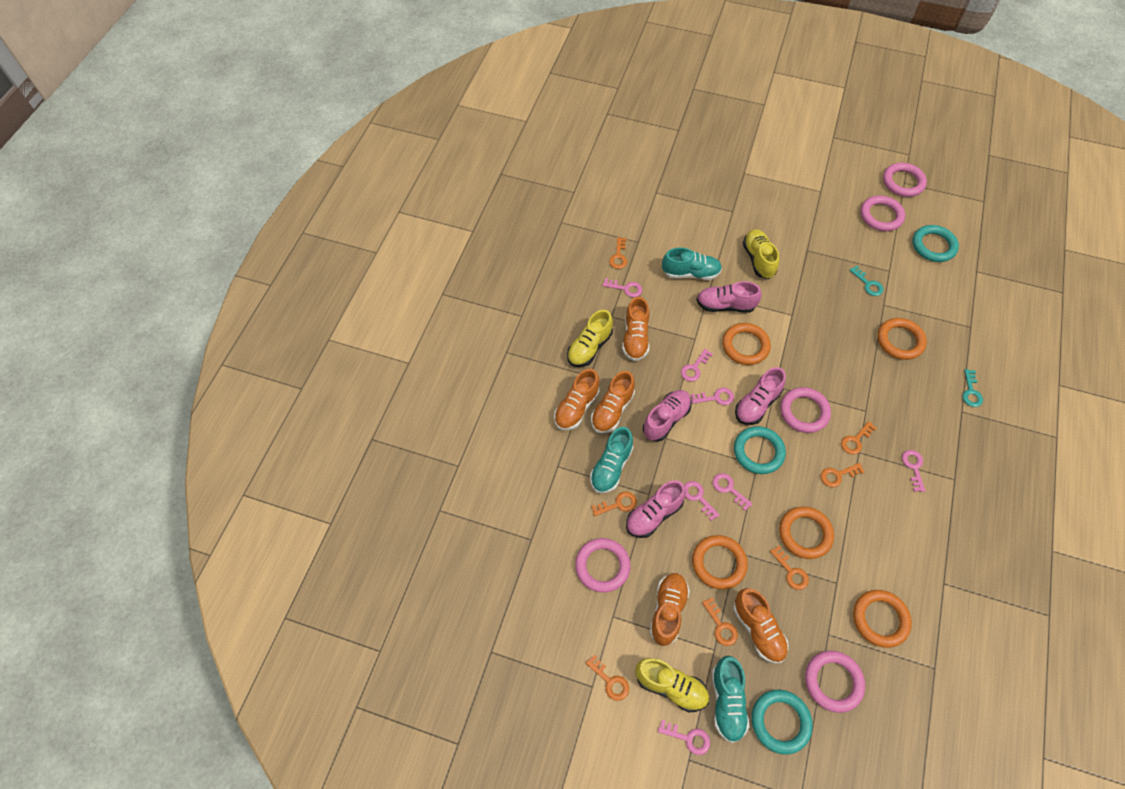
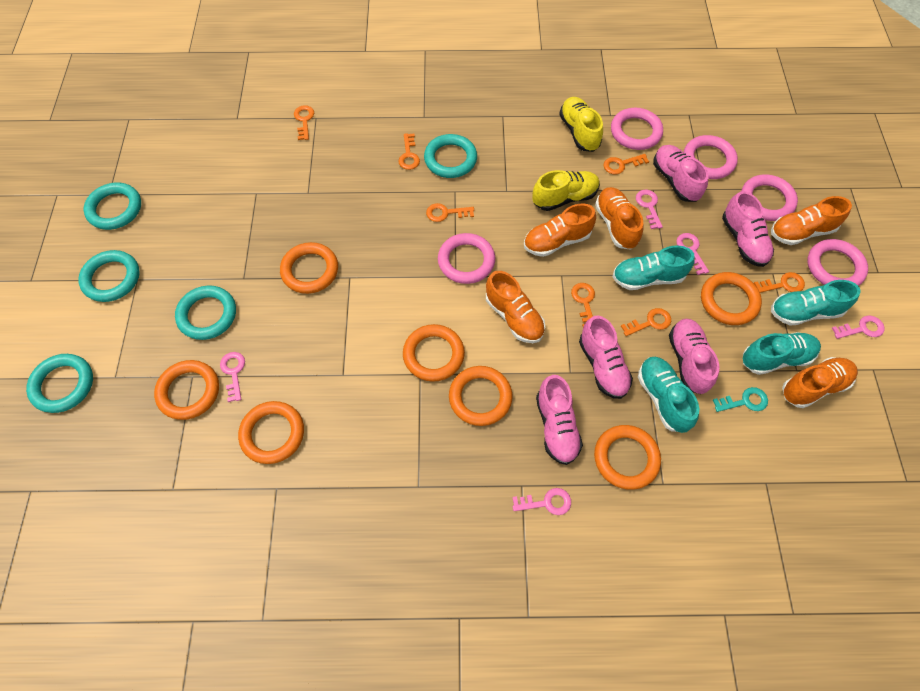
orange ring: [692,535,748,589] [722,323,771,365] [779,506,834,559] [853,590,912,648] [877,318,927,360] = 5 -> [154,360,219,420] [238,401,304,464] [280,242,338,294] [403,324,465,382] [449,366,513,426] [594,425,661,490] [701,272,762,325] = 7
pink key: [603,278,642,297] [658,720,710,755] [681,349,713,381] [684,481,720,521] [691,388,734,405] [713,473,753,511] [902,450,925,492] = 7 -> [220,352,245,402] [512,488,571,515] [636,190,663,229] [676,233,709,275] [832,316,885,339] = 5
pink shoe: [626,480,686,538] [643,390,692,442] [696,281,762,313] [735,367,786,425] = 4 -> [536,375,583,465] [579,316,633,399] [653,145,708,202] [669,319,720,394] [722,191,774,267] = 5
turquoise key: [850,266,884,296] [962,369,983,407] = 2 -> [713,387,768,412] = 1
turquoise ring: [734,426,786,474] [751,690,813,755] [912,225,959,262] = 3 -> [26,354,93,413] [78,250,140,302] [83,183,141,230] [175,285,236,340] [424,134,477,178] = 5
turquoise shoe: [590,427,633,494] [662,247,722,280] [712,656,749,743] = 3 -> [613,246,695,290] [638,357,699,433] [742,332,821,375] [771,280,861,326] = 4
yellow shoe: [567,310,613,367] [635,658,709,712] [743,229,779,279] = 3 -> [532,170,600,211] [559,97,603,152] = 2

